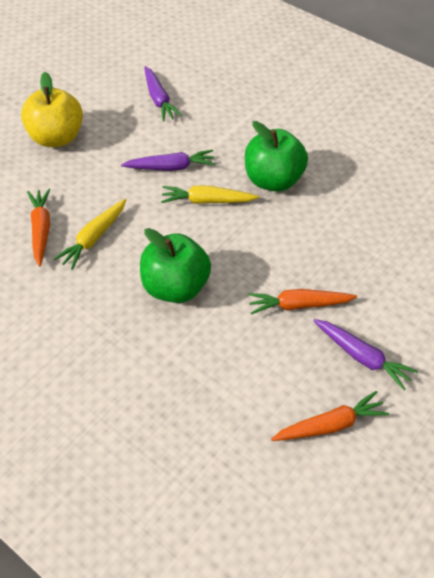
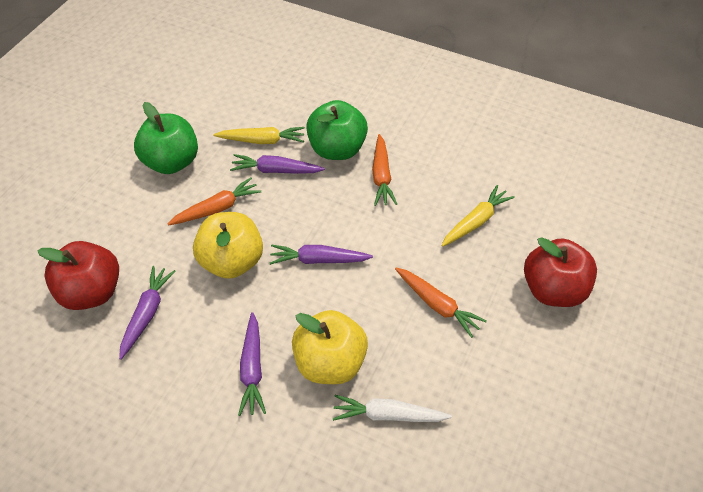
purple carrot: [121,150,216,171] [144,66,182,121] [313,319,418,391] = 3 -> [119,266,175,360] [230,154,325,174] [238,312,266,416] [270,245,373,265] = 4
red apple: none = 0 -> [37,241,119,310] [524,237,597,307] = 2
white carrot: none = 0 -> [333,395,452,422] = 1
yellow apple: [21,72,83,147] = 1 -> [193,212,263,279] [292,310,368,384] = 2

